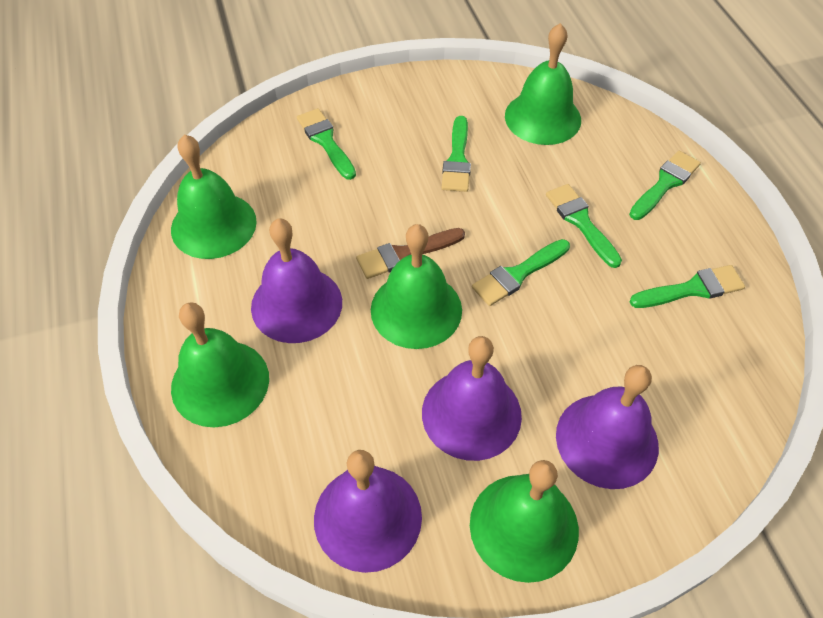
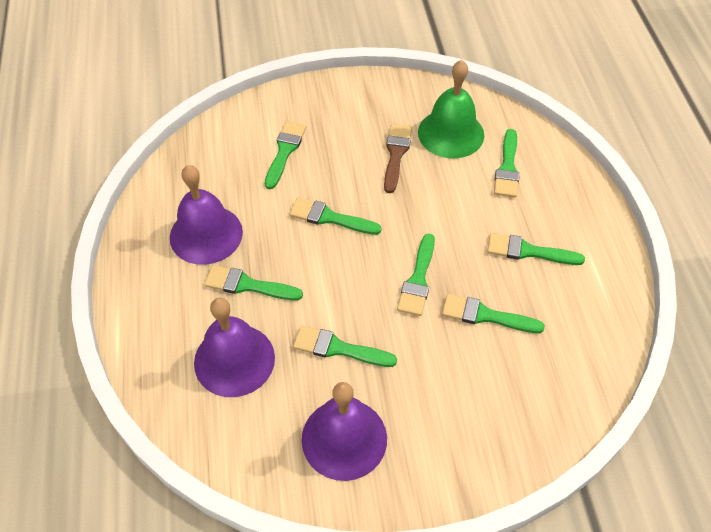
green bell: [171,134,257,259] [171,302,269,427] [371,224,462,349] [470,460,579,583] [505,23,581,145] = 5 -> [418,60,484,158] = 1
green brush: [297,108,356,180] [442,116,471,192] [472,239,570,306] [546,184,622,268] [629,151,701,220] [630,265,745,308] = 6 -> [204,265,303,301] [265,121,306,189] [289,197,382,235] [293,326,397,367] [397,234,435,316] [442,294,545,333] [487,233,585,265] [494,129,520,197] = 8
purple bell: [251,218,342,343] [314,450,422,573] [422,336,522,461] [556,365,659,489] = 4 -> [170,165,243,265] [194,298,275,397] [301,382,387,481] = 3

